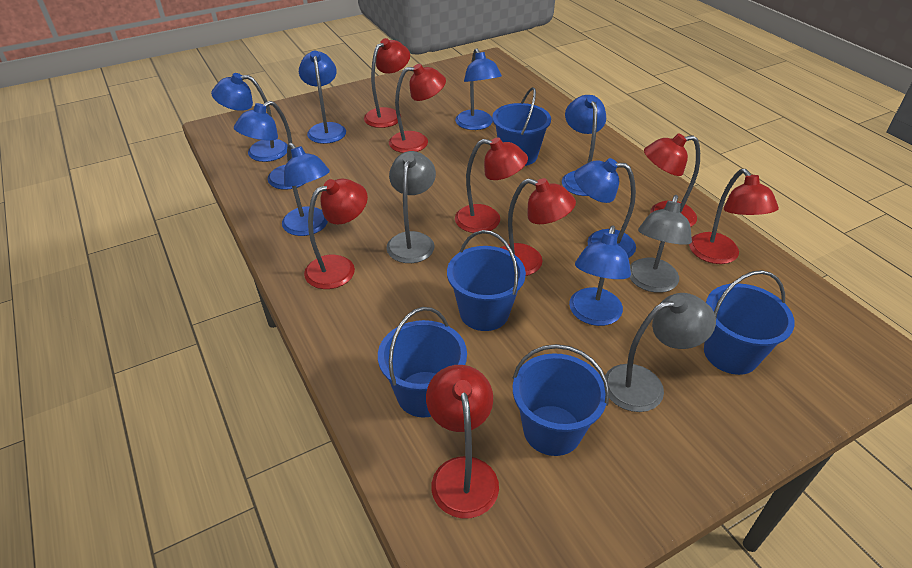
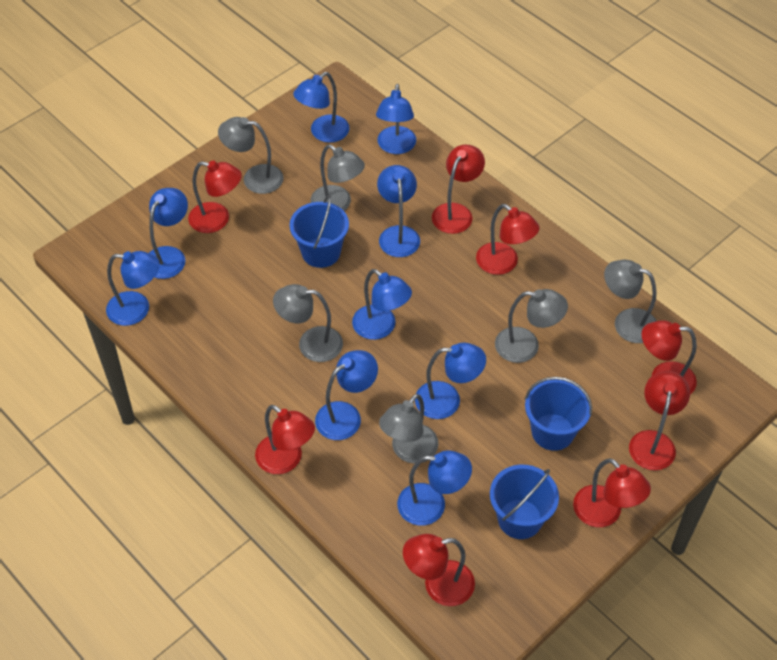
blue bucket: [378,307,467,418] [447,230,526,331] [492,87,551,166] [512,344,610,456] [704,270,795,375] = 5 -> [290,195,349,268] [490,465,559,539] [525,377,592,451] = 3
blue lamp: [211,73,288,162] [234,101,305,190] [282,143,330,236] [299,50,346,144] [455,48,502,130] [562,95,606,196] [569,225,631,326] [574,158,636,258] = 8 -> [106,251,160,326] [149,188,188,279] [293,72,350,143] [315,350,378,440] [352,269,412,340] [376,84,416,154] [377,165,420,257] [397,451,472,526] [415,343,486,419] = 9
grey lamp: [386,151,436,263] [605,293,716,412] [629,195,692,293] = 3 -> [218,117,283,194] [273,284,343,362] [311,145,365,211] [379,394,438,464] [495,289,568,363] [604,259,656,343] = 6

